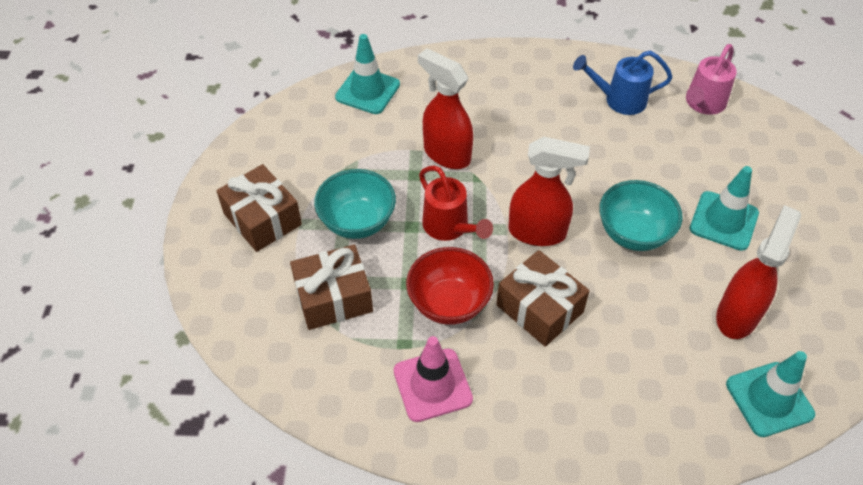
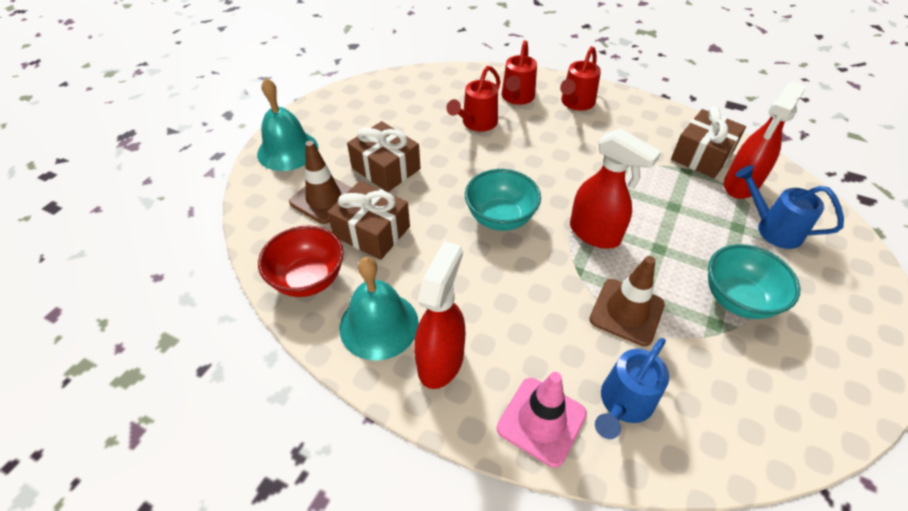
blue watering can: [573,51,673,115] = 1 -> [595,338,669,439] [735,165,844,249] = 2
brown traffic cone: none = 0 -> [289,141,351,224] [589,256,665,346] = 2
pink watering can: [686,44,737,115] = 1 -> none = 0
red watering can: [419,166,493,241] = 1 -> [446,66,501,132] [501,40,537,105] [560,46,601,111] = 3
turquoise bell: none = 0 -> [257,78,318,171] [340,257,419,361] = 2
turquoise traffic cone: [335,34,400,114] [690,166,759,251] [726,351,815,437] = 3 -> none = 0

